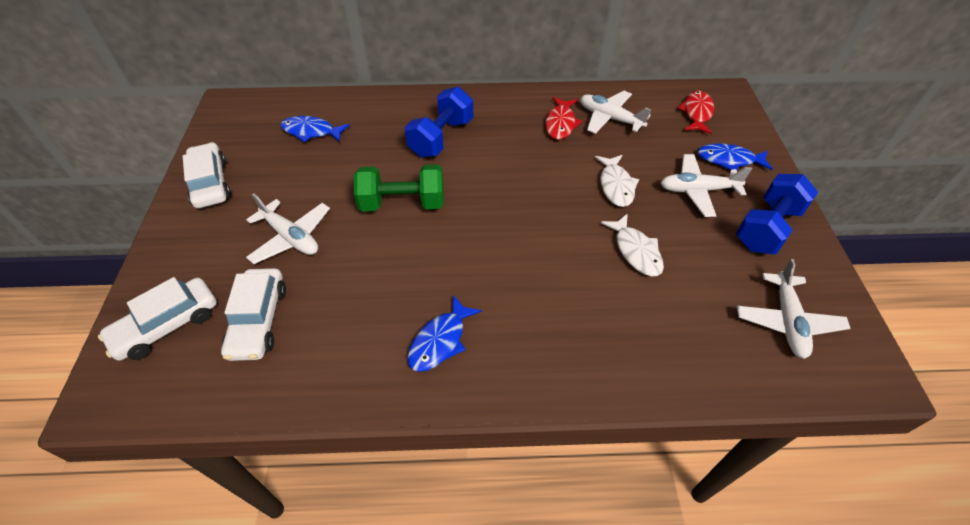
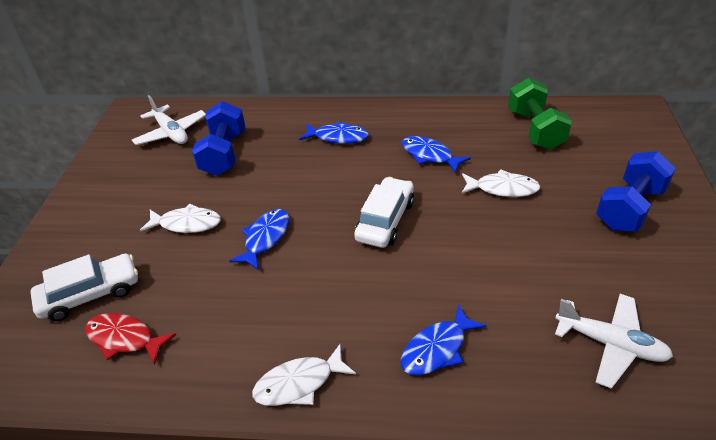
blue fish: [281,116,350,142] [407,295,482,372] [698,143,773,170] = 3 -> [229,209,289,270] [299,121,369,144] [401,305,487,375] [402,136,471,173] = 4
red fish: [545,97,582,140] [678,91,714,134] = 2 -> [85,313,176,365] = 1
white car: [98,277,217,361] [183,142,231,208] [221,268,286,361] = 3 -> [31,254,138,321] [354,177,414,248] = 2
white fish: [595,155,639,207] [601,213,664,276] = 2 -> [140,204,221,233] [252,344,356,406] [461,169,540,197] = 3
white plane: [246,193,330,264] [580,91,651,134] [661,154,752,217] [737,259,850,359] = 4 -> [132,95,206,145] [555,294,673,389] = 2

